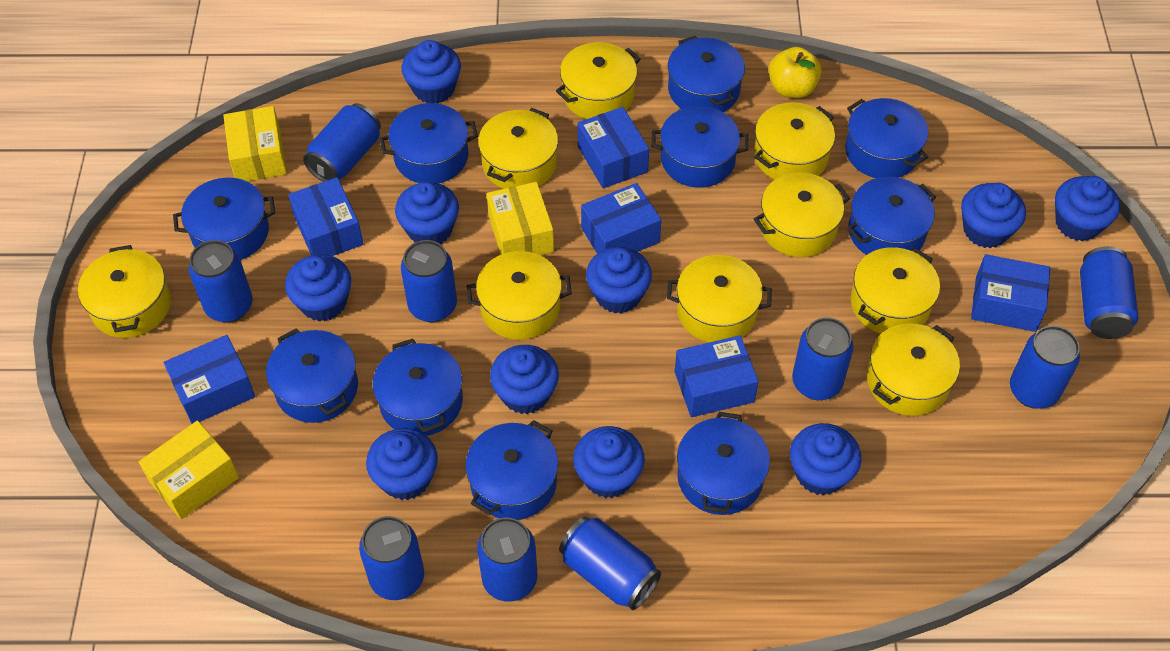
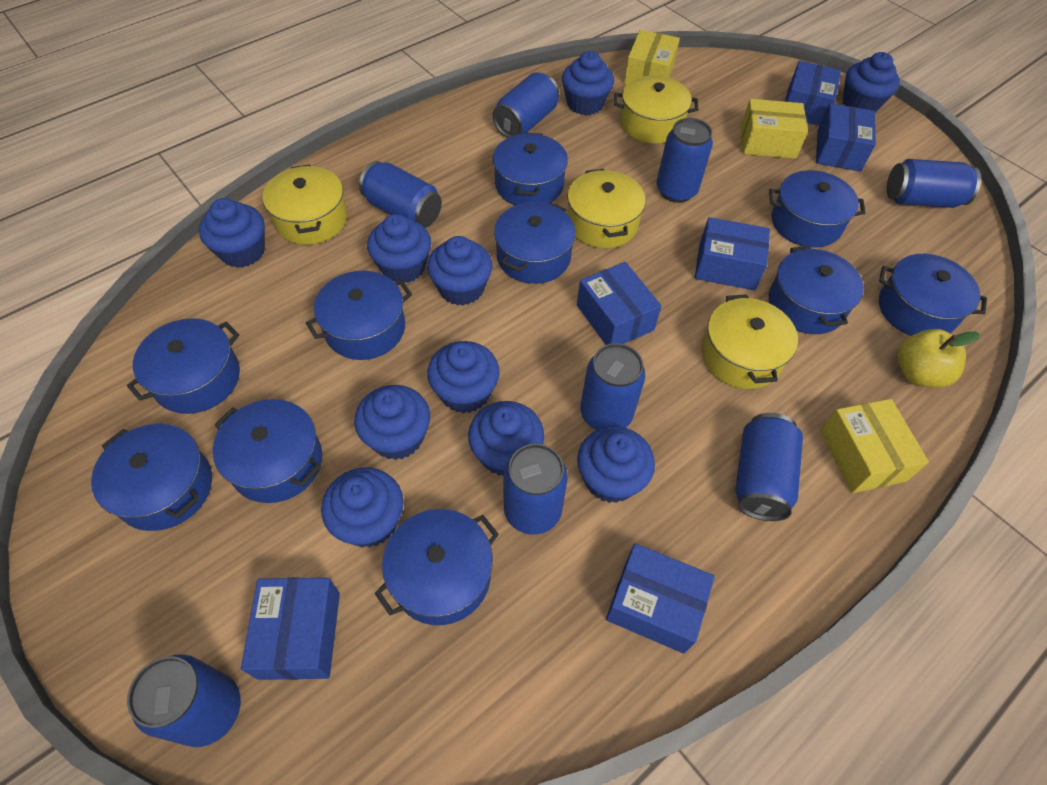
blue can: [189,240,253,323] [303,103,381,182] [359,516,424,600] [401,240,457,323] [477,518,537,602] [559,516,661,610] [792,318,854,400] [1010,326,1080,409] [1080,246,1138,339] = 9 -> [127,654,241,747] [359,161,442,228] [492,72,559,138] [503,444,568,535] [580,343,645,430] [656,118,713,203] [735,413,803,521] [887,159,981,208] = 8
yellow pot: [78,245,171,338] [467,251,572,340] [478,108,558,189] [556,42,641,119] [667,255,772,342] [754,102,835,180] [754,172,850,257] [851,247,940,334] [867,323,960,416] = 9 -> [263,164,347,245] [567,169,646,248] [614,76,699,144] [701,294,798,389] = 4

